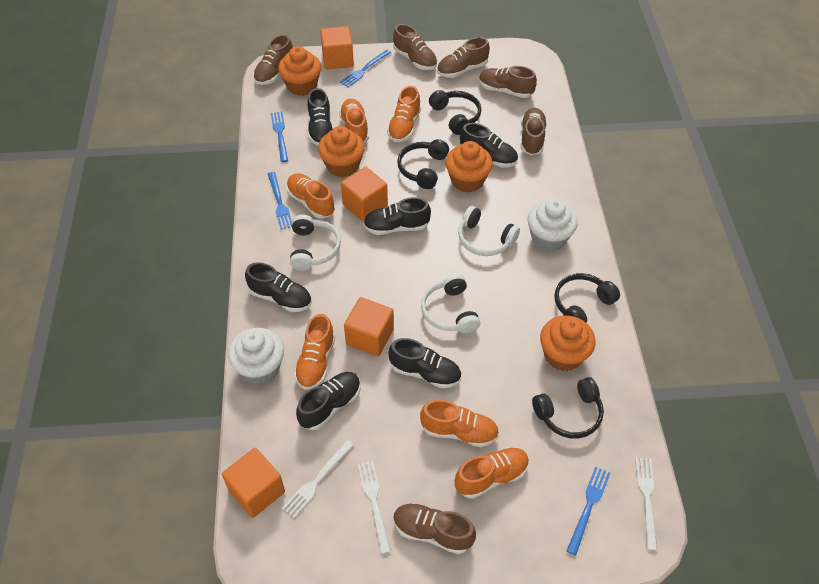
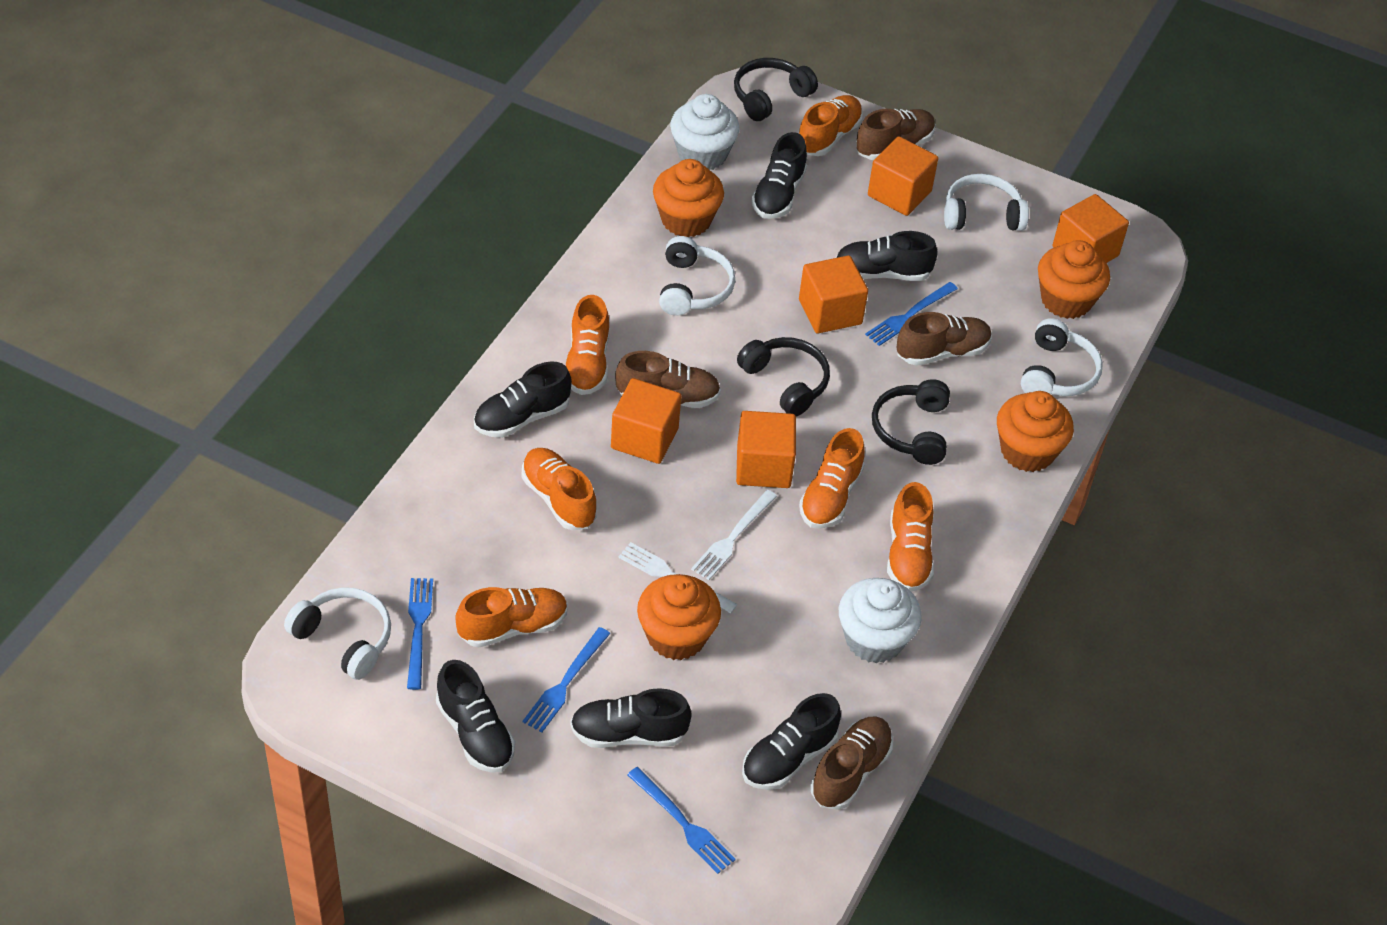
black headphones: [397,139,449,189] [429,90,482,135] [532,377,604,439] [554,273,620,323] = 4 -> [734,58,818,121] [737,337,830,416] [872,379,950,465] = 3
brown shoe: [253,35,293,85] [393,24,437,70] [393,503,476,554] [437,37,490,78] [479,66,537,98] [521,108,547,155] = 6 -> [615,351,721,408] [810,716,893,810] [856,109,936,160] [897,312,992,366] = 4
orange cube: [222,448,285,518] [320,26,354,69] [341,167,388,222] [344,297,394,357] = 4 -> [611,378,681,464] [736,411,796,488] [799,256,868,334] [868,136,938,216] [1053,194,1129,263] = 5
white fork: [282,440,354,518] [357,461,391,554] [635,458,657,551] = 3 -> [618,542,738,614] [691,490,777,580] = 2
white headphones: [290,214,341,271] [421,274,480,333] [458,206,520,256] = 3 -> [284,587,391,680] [659,236,735,316] [944,174,1029,231] [1021,318,1103,396] = 4

